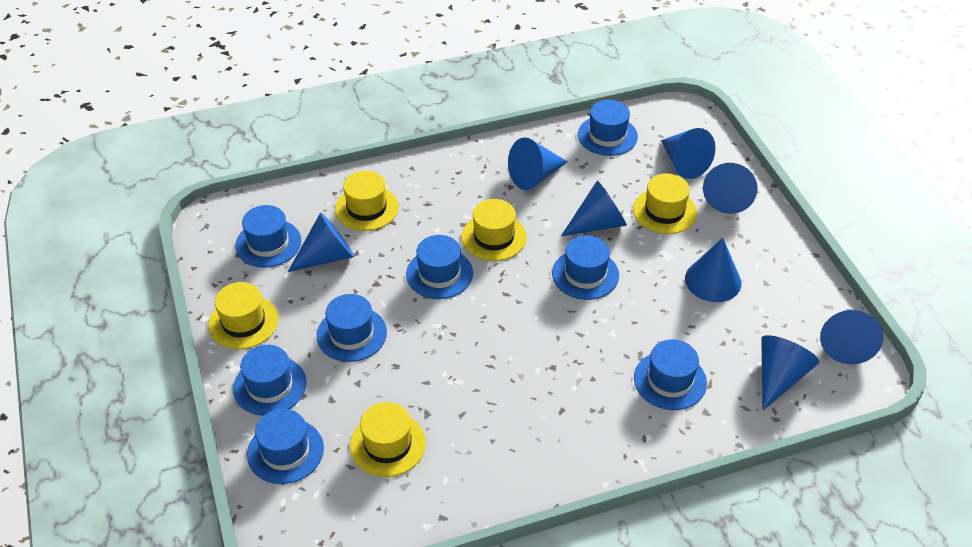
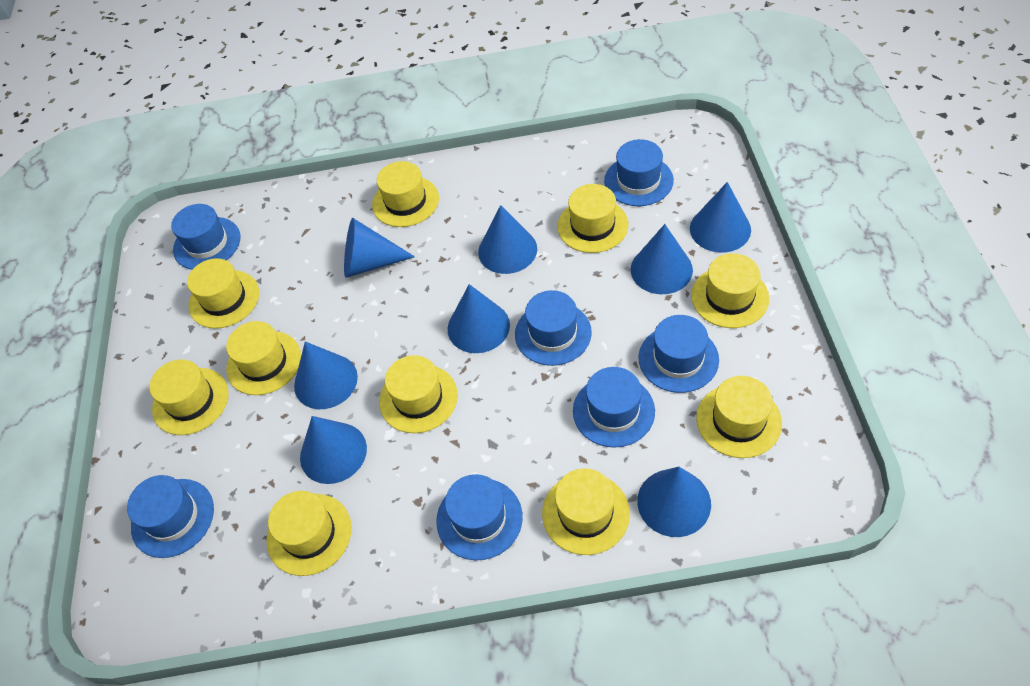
blue hat: [233,345,307,416] [235,205,301,268] [247,409,324,484] [316,294,387,362] [406,235,473,299] [552,235,619,300] [578,100,638,156] [634,339,707,410] = 8 -> [127,475,214,558] [171,204,241,270] [436,474,523,560] [515,290,592,366] [573,367,655,448] [604,139,674,206] [639,315,719,393] = 7
yellow hat: [208,282,279,349] [335,171,399,231] [350,402,426,477] [461,199,527,261] [633,173,697,234] = 5 -> [149,359,229,435] [187,258,259,329] [226,321,301,395] [266,491,352,576] [372,161,439,227] [379,355,458,433] [542,468,630,555] [557,184,629,253] [691,253,769,328] [696,376,782,458] = 10

